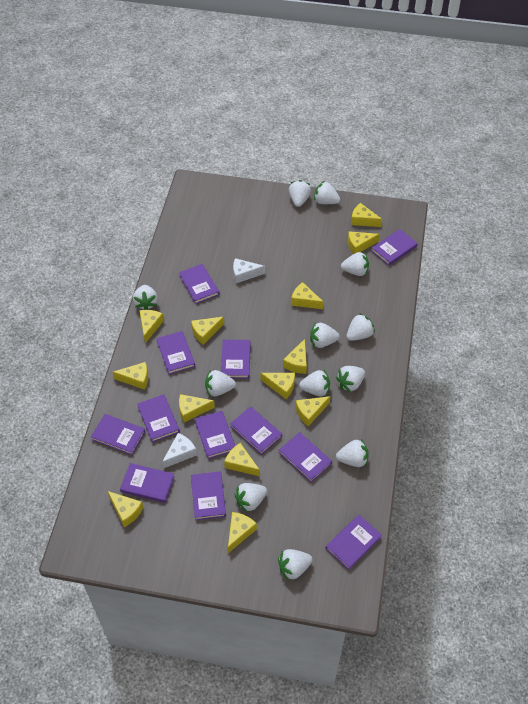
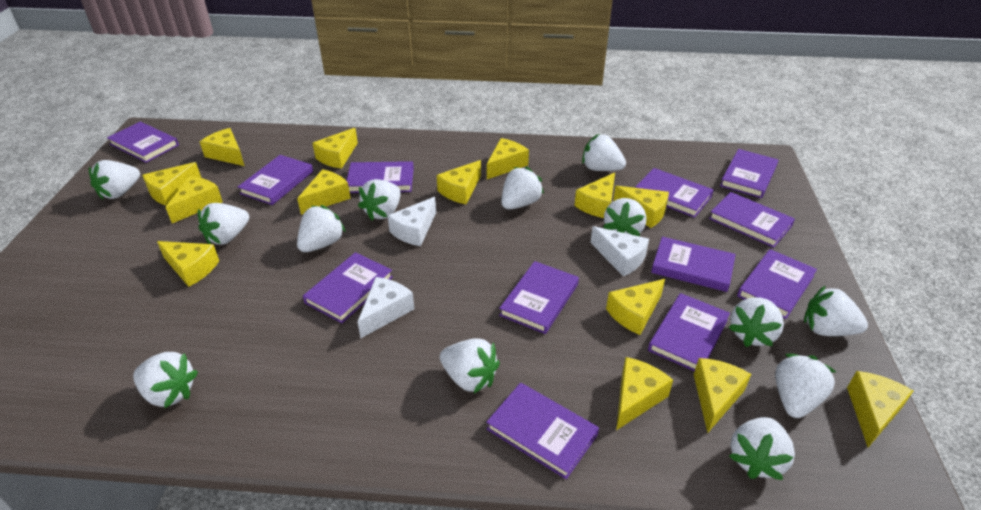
white cheese: [162,433,197,469] [233,258,265,283] = 2 -> [358,277,414,338] [388,197,436,246] [590,226,649,276] = 3
white strawberry: [133,285,158,310] [205,370,236,396] [234,483,267,512] [278,549,313,581] [289,180,311,207] [299,370,330,397] [310,322,340,348] [314,181,340,204] [336,366,365,393] [336,439,369,467] [341,251,369,276] [346,313,375,341] = 12 -> [89,160,140,199] [133,352,198,408] [198,203,249,245] [297,205,346,252] [358,179,401,221] [440,338,500,393] [501,166,544,209] [582,134,626,171] [603,198,647,236] [728,297,784,347] [729,417,795,480] [775,354,836,418] [804,285,868,336] = 13
yellow cheese: [107,491,143,527] [113,362,148,390] [139,310,164,343] [179,394,215,422] [191,317,224,345] [224,443,260,476] [228,512,257,553] [261,373,295,399] [283,339,307,374] [291,282,324,309] [295,396,330,426] [348,231,379,254] [351,203,382,227] = 13 -> [142,162,201,206] [157,241,219,287] [165,176,223,223] [200,128,244,166] [297,169,351,215] [312,128,358,169] [437,160,481,204] [487,138,529,179] [574,173,615,218] [606,279,665,335] [613,186,669,228] [616,357,673,430] [694,358,751,433] [847,371,913,447] = 14

